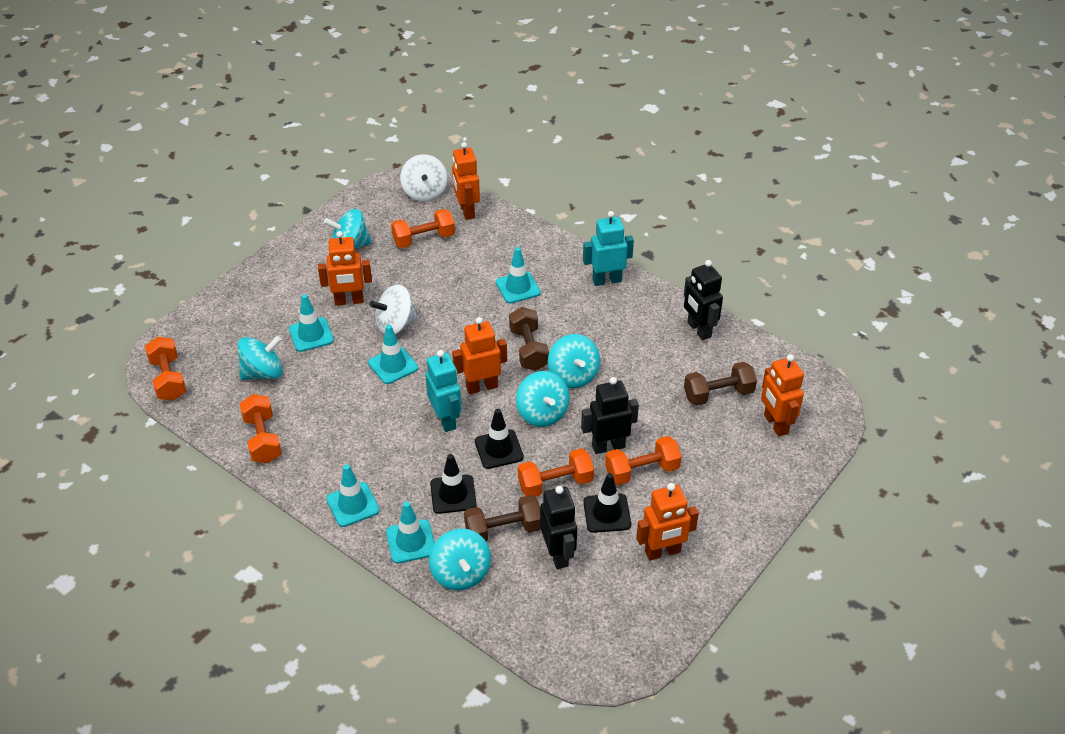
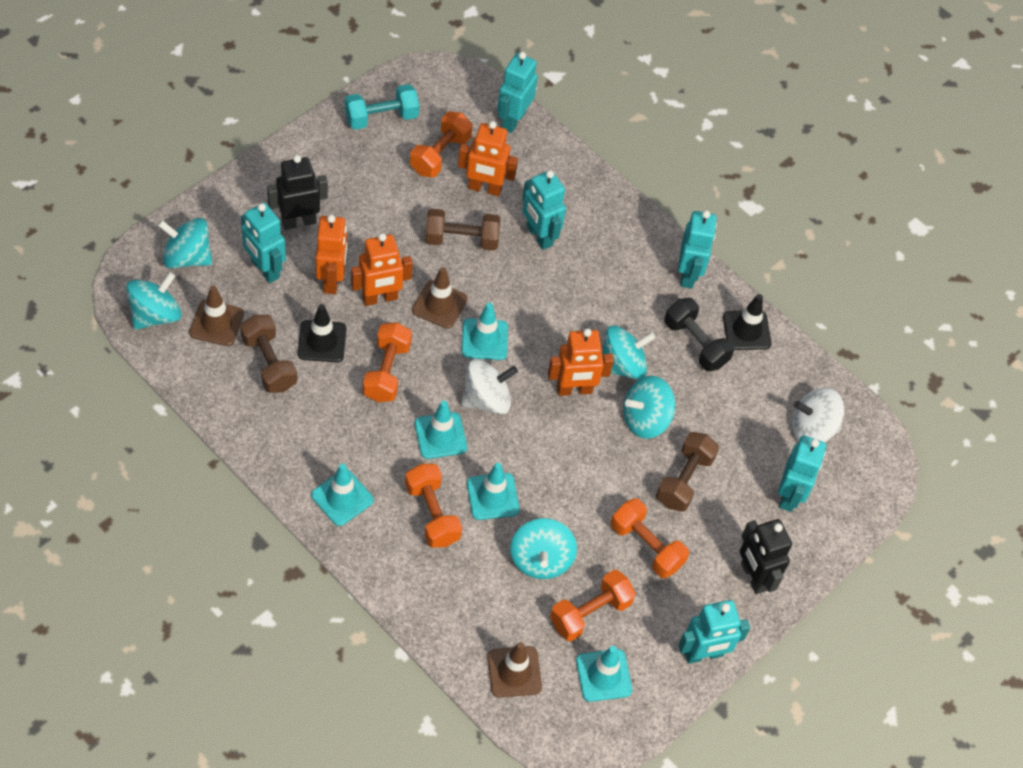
black dumbbell: none = 0 -> [665,298,734,371] = 1
black robot: [540,486,577,569] [581,377,639,454] [684,260,723,340] = 3 -> [267,155,328,230] [740,519,792,594] = 2
black traffic cone: [430,454,477,514] [475,409,524,469] [583,473,631,533] = 3 -> [298,304,346,362] [723,294,771,350] = 2
brown traffic cone: none = 0 -> [189,285,244,346] [412,267,468,329] [488,642,542,698] = 3
orange robot: [318,231,372,306] [452,142,480,220] [452,317,507,394] [636,483,699,560] [761,354,804,436] = 5 -> [316,215,347,294] [351,233,413,306] [458,121,518,196] [548,328,614,396] = 4
turquoise dumbbell: none = 0 -> [345,84,419,130] = 1
turquoise robot: [425,350,462,432] [583,211,634,286] = 2 -> [241,203,286,283] [497,52,538,133] [522,170,566,250] [678,210,717,289] [678,600,750,664] [778,436,826,512] = 6

